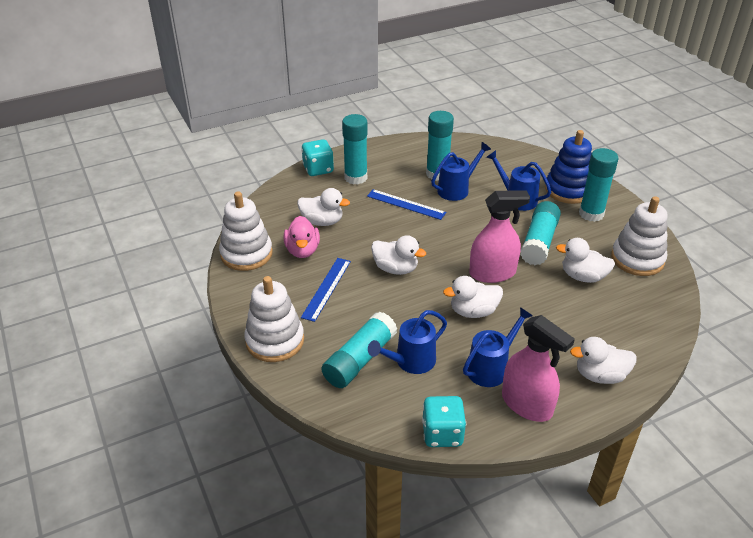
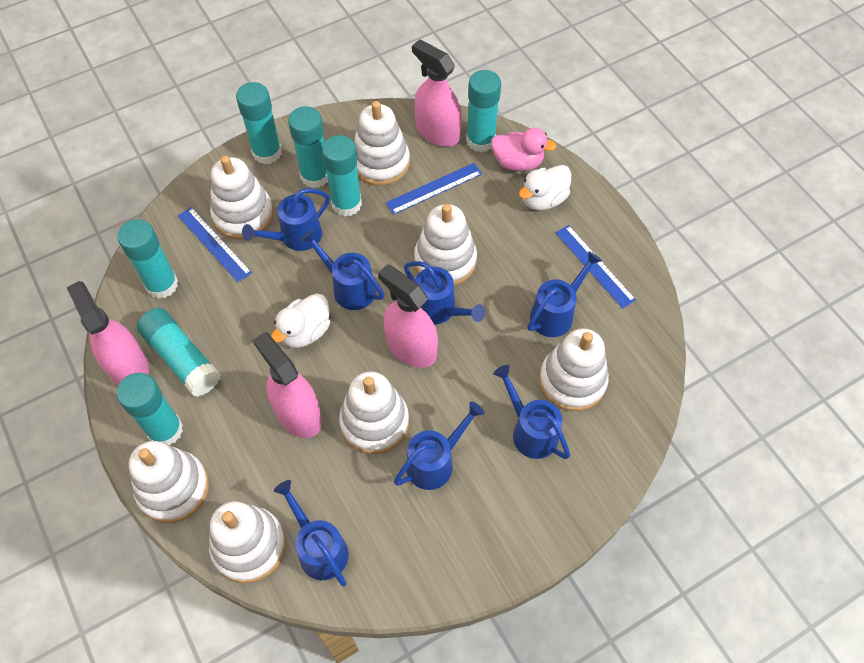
blue ruler: [301,258,351,322] [367,189,446,220] = 2 -> [178,207,252,283] [386,163,482,215] [556,225,636,309] = 3
blue stacking toy: [545,130,592,204] = 1 -> none = 0
blue watering can: [368,310,447,374] [431,142,491,201] [463,307,533,387] [486,150,551,211] = 4 -> [242,188,330,251] [274,480,348,587] [300,229,384,310] [394,401,485,490] [404,261,486,324] [493,365,570,459] [527,251,602,337] = 7
pink spray bottle: [469,190,530,283] [502,315,575,422] = 2 -> [66,281,149,385] [253,332,322,438] [378,264,438,368] [412,39,462,147] = 4
turquoise dice: [301,139,334,176] [422,396,466,447] = 2 -> none = 0
turquoise glue stick: [321,312,398,388] [342,114,368,185] [426,111,454,181] [520,201,561,265] [579,148,619,222] = 5 -> [116,373,183,445] [117,219,178,299] [137,308,221,397] [236,82,282,165] [288,106,328,188] [322,135,362,216] [466,70,501,152] = 7
white duck: [298,188,350,226] [371,235,426,275] [443,276,503,318] [556,238,615,283] [570,337,637,384] = 5 -> [271,293,330,348] [519,165,571,210] = 2
white stacking toy: [219,191,273,271] [244,276,304,362] [611,196,668,276] = 3 -> [129,441,209,523] [209,501,286,583] [210,156,273,239] [339,371,409,454] [354,101,410,186] [414,204,477,286] [539,328,609,411] = 7

